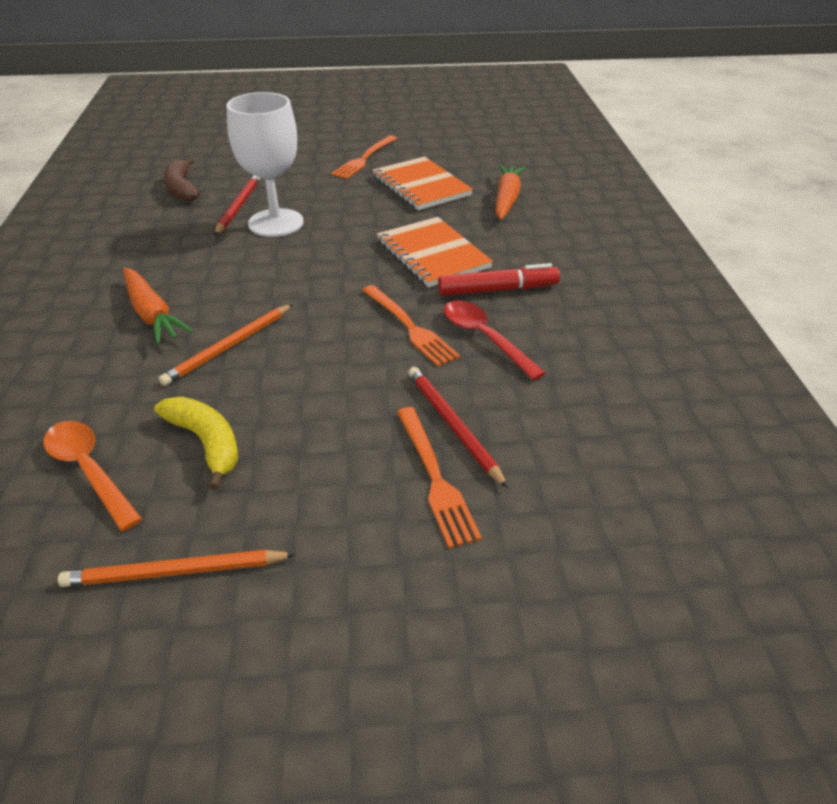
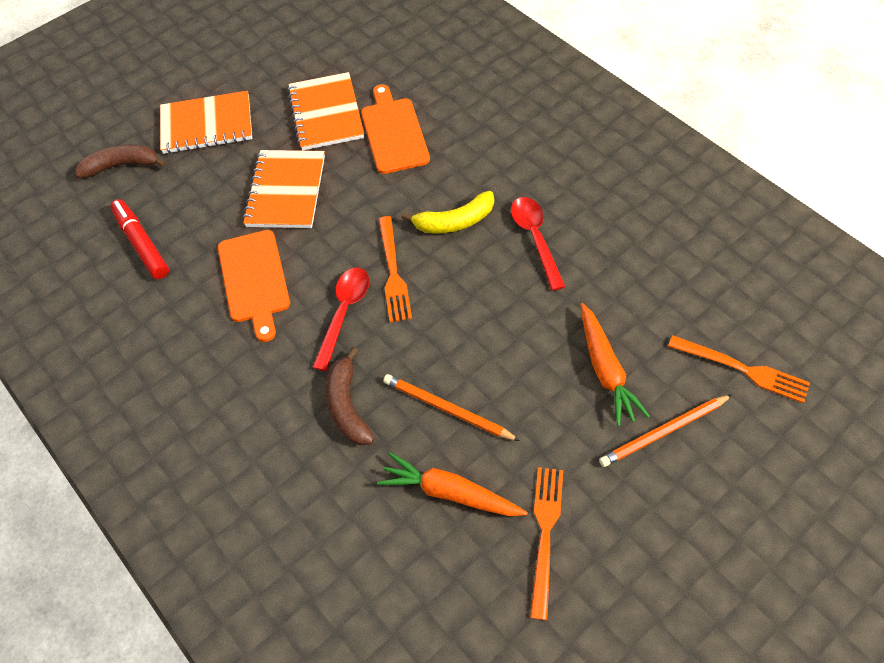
brown banana: [164,157,200,202] = 1 -> [75,144,166,178] [326,347,374,446] = 2
orange cutting board: none = 0 -> [218,230,290,342] [361,84,430,174] = 2
orange notebook: [372,156,473,210] [377,217,493,288] = 2 -> [160,91,252,154] [243,150,325,228] [287,72,364,151] = 3
orange spoon: [44,421,142,531] = 1 -> none = 0
red pencil: [214,175,260,236] [408,367,508,488] = 2 -> none = 0
red spoon: [444,300,546,381] = 1 -> [312,268,369,371] [511,197,565,291] = 2
white goblet: [226,92,303,237] = 1 -> none = 0

